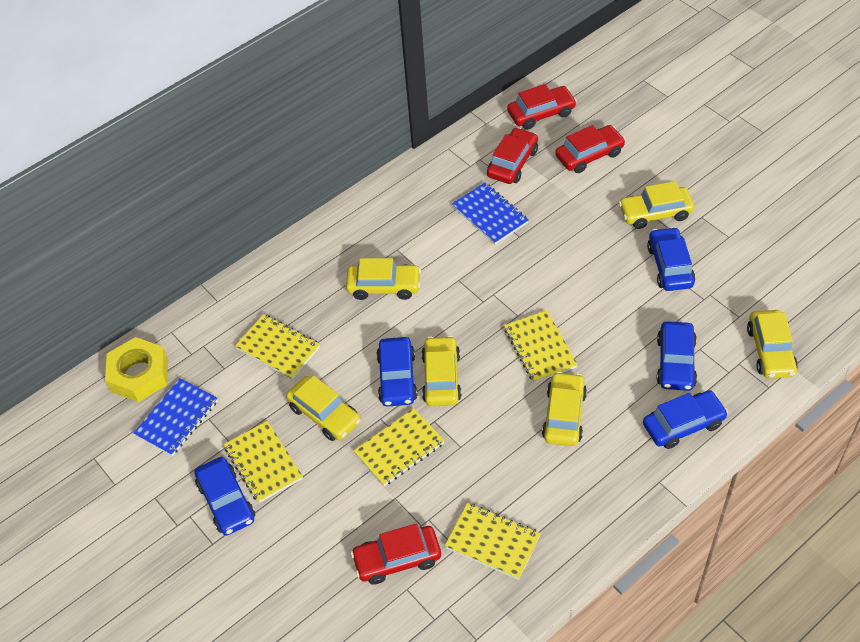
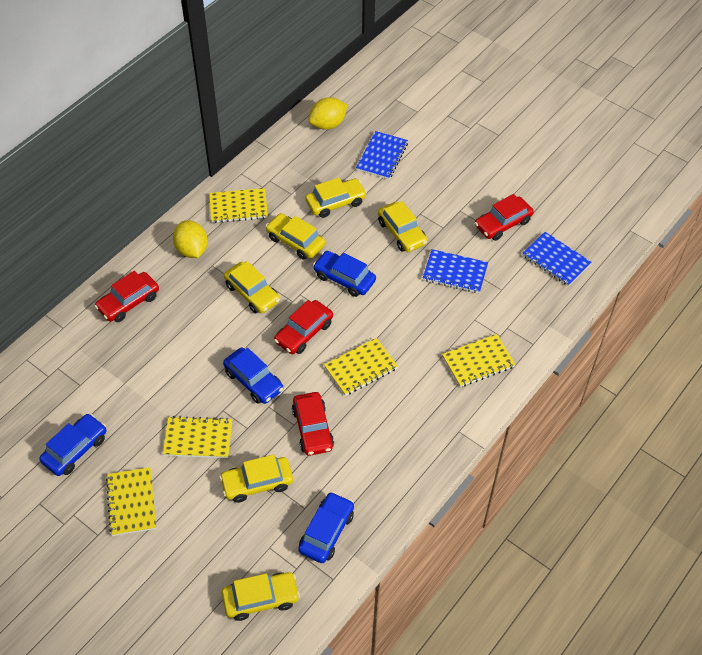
blue car: [194,457,255,535] [376,337,418,407] [643,390,728,449] [647,227,695,291] [657,321,697,391] = 5 -> [39,414,106,476] [223,348,283,404] [298,492,354,563] [313,251,376,297] = 4
blue notebook: [133,378,218,456] [452,183,529,245] = 2 -> [356,131,408,179] [423,249,488,293] [523,232,592,286] = 3
yellow lemon: none = 0 -> [173,221,208,258] [308,97,348,130] = 2
yellow nut: [105,337,168,402] = 1 -> none = 0

